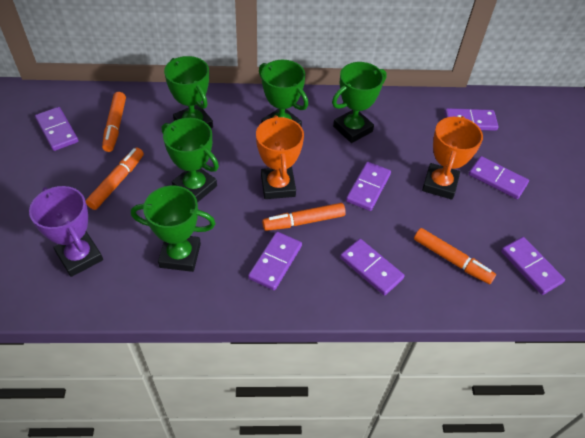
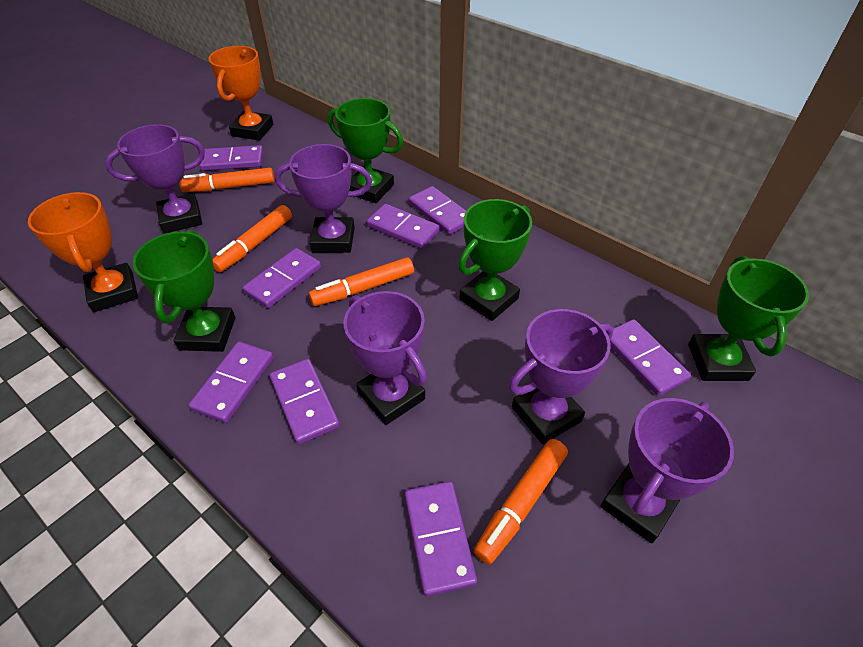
green trophy: [131,186,216,272] [162,118,219,203] [164,56,213,128] [259,60,308,127] [332,62,387,143] = 5 -> [133,230,235,352] [328,98,403,203] [458,199,532,321] [688,256,809,381] = 4
purple domino: [35,107,78,151] [248,232,302,290] [340,239,405,296] [346,162,391,211] [445,108,498,131] [469,156,529,199] [501,237,565,295] = 7 -> [188,342,274,423] [199,145,263,171] [242,248,321,308] [270,359,340,444] [367,204,440,249] [405,481,477,596] [409,186,466,235] [610,319,691,396] = 8
purple trophy: [29,186,103,277] = 1 -> [105,124,205,233] [275,144,372,253] [344,291,427,425] [509,309,613,444] [600,398,734,543] = 5

